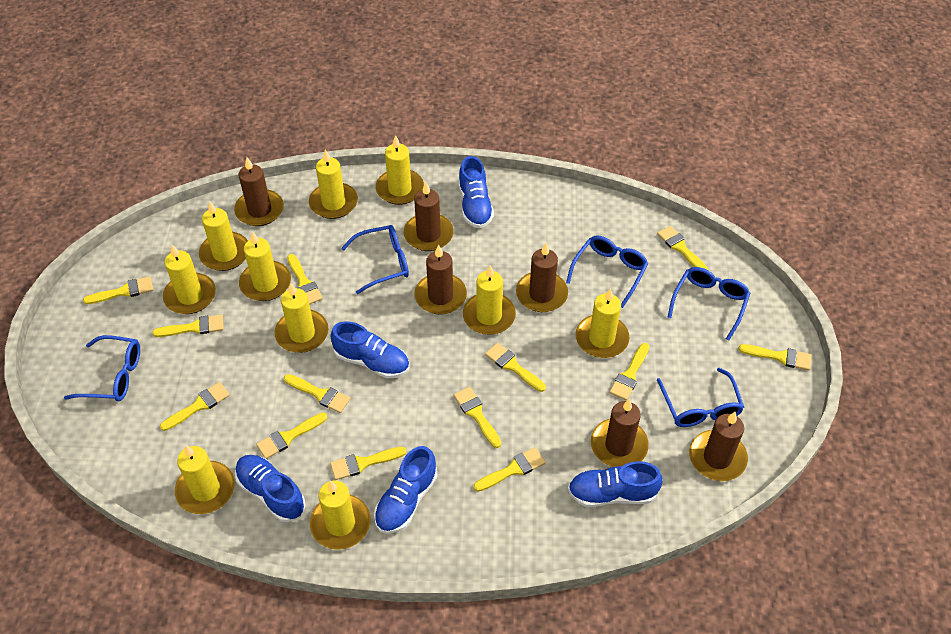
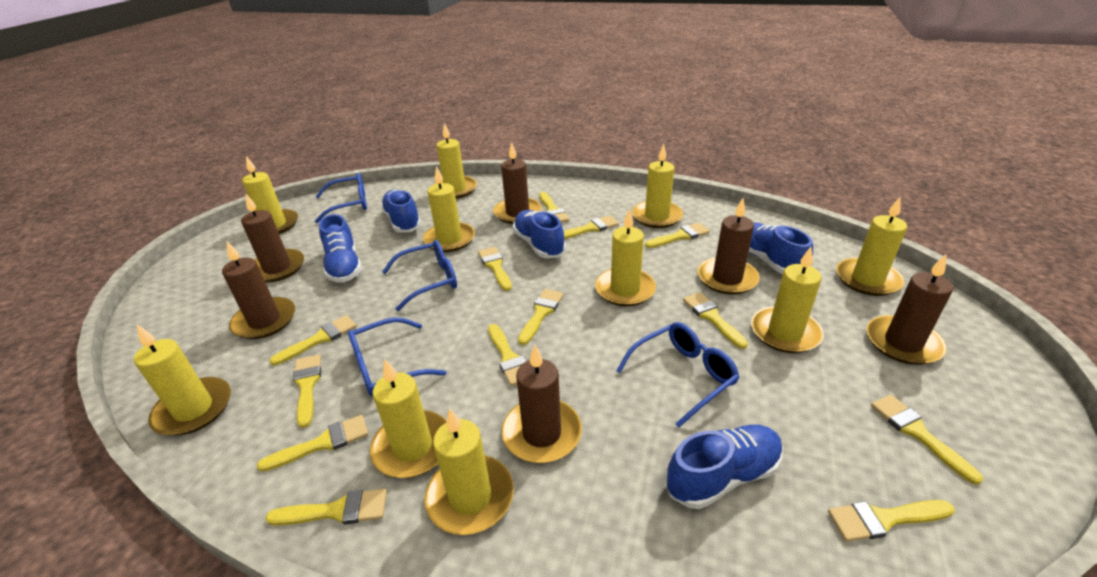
blue glasses: [64,335,140,401] [341,225,409,294] [566,235,648,308] [657,368,744,427] [667,267,750,341] = 5 -> [315,173,367,223] [348,317,446,396] [382,240,457,311] [616,322,740,427] = 4

